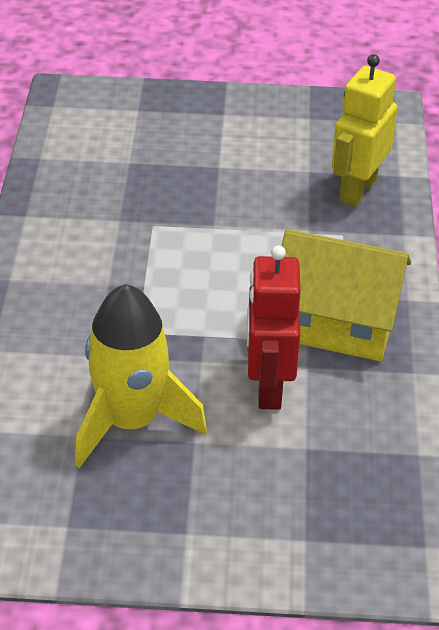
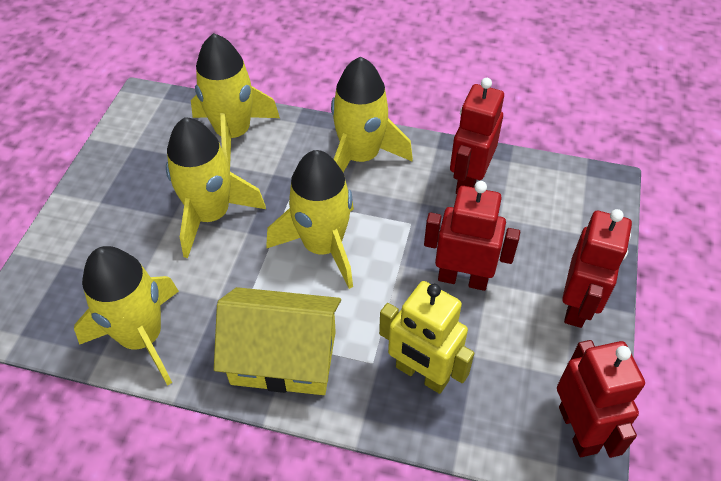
red robot: [247,245,301,410] = 1 -> [424,181,520,291] [450,78,504,194] [557,340,645,458] [562,209,632,328] = 4
yellow rocket: [75,284,207,468] = 1 -> [74,246,179,386] [166,117,266,258] [191,33,280,169] [266,150,354,289] [331,56,413,172] = 5

